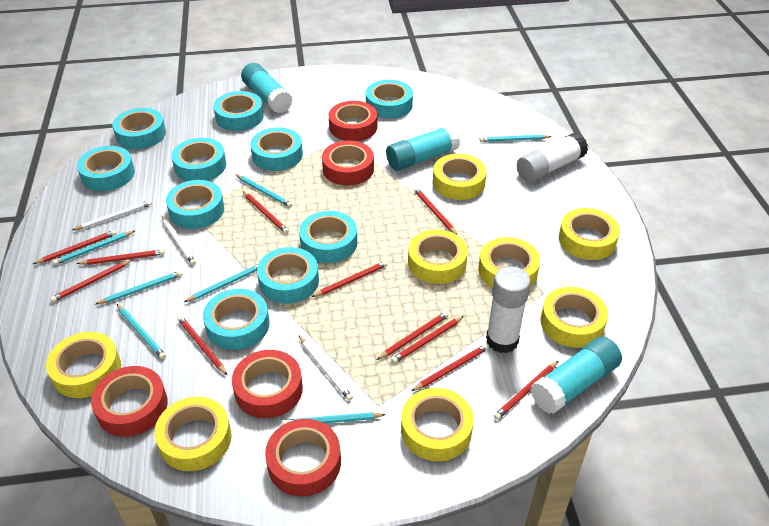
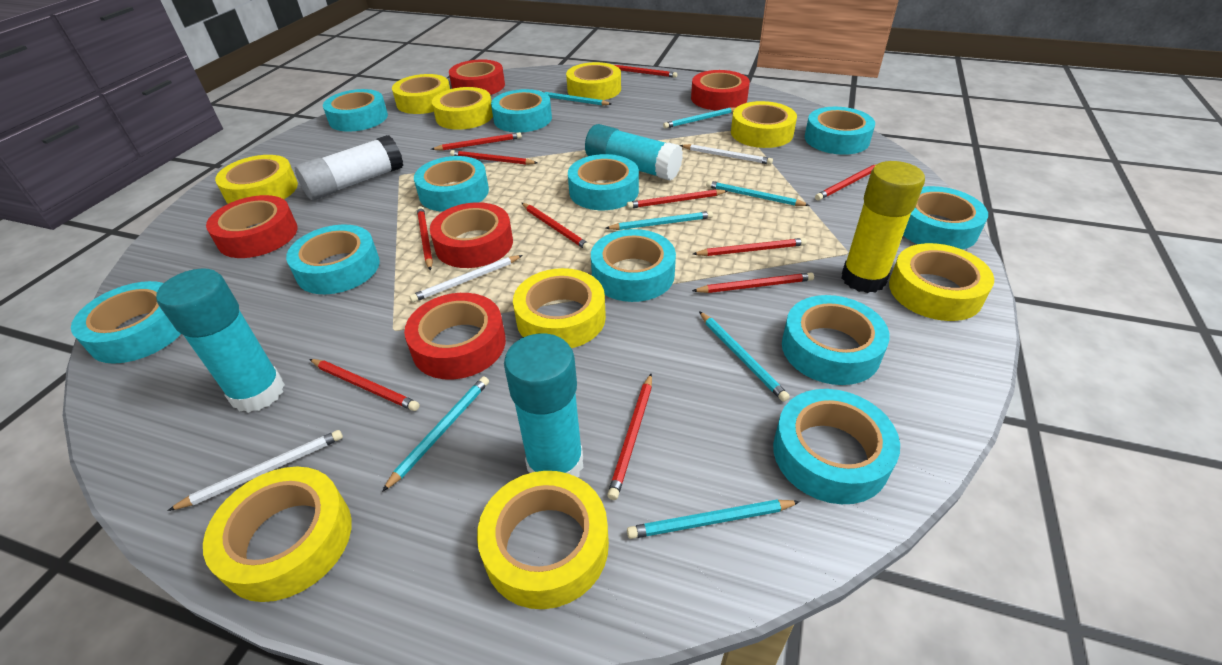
turquoise tape: [77,146,135,191] [112,108,166,149] [166,180,224,229] [172,138,226,181] [203,289,270,350] [213,91,264,131] [250,127,303,171] [257,247,319,304] [299,211,357,263] [366,80,413,119] = 10 -> [71,281,181,364] [286,225,380,294] [323,89,388,132] [414,156,489,212] [491,89,552,133] [568,154,639,210] [591,229,676,302] [773,389,900,504] [782,295,890,385] [805,107,875,155] [903,186,988,250] = 11
white glue stick: [486,266,531,353] [517,132,588,182] = 2 -> [295,135,403,200] = 1
yellow glue stick: none = 0 -> [842,161,925,293] = 1
yellow tape: [46,332,121,398] [154,397,232,471] [401,388,474,461] [408,230,468,284] [433,154,487,200] [479,237,540,288] [541,287,608,348] [559,208,620,260] = 8 -> [203,467,352,602] [215,155,298,204] [392,74,450,114] [432,87,493,130] [477,471,609,609] [513,268,606,348] [566,62,621,100] [731,101,797,148] [889,243,994,321] = 9

